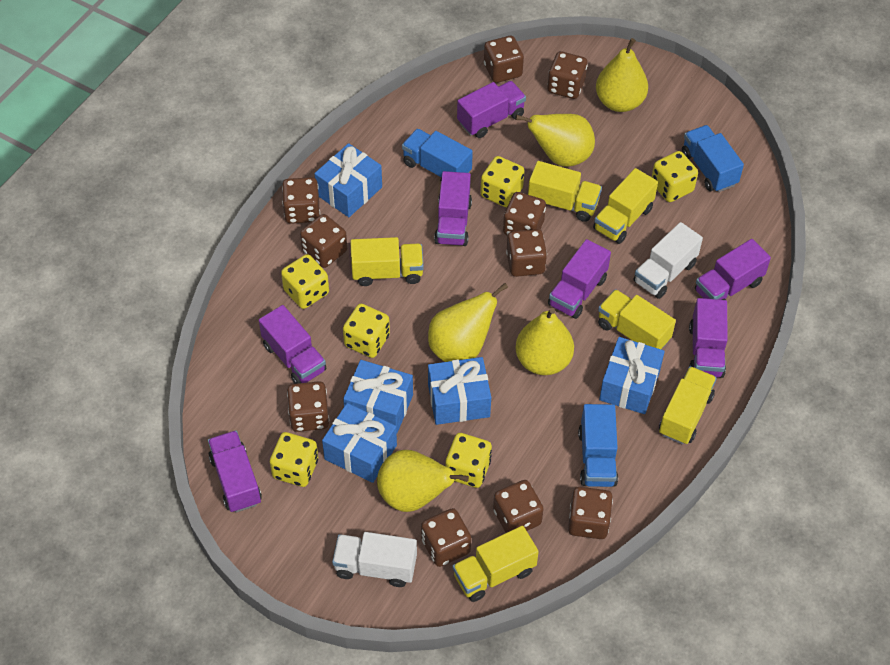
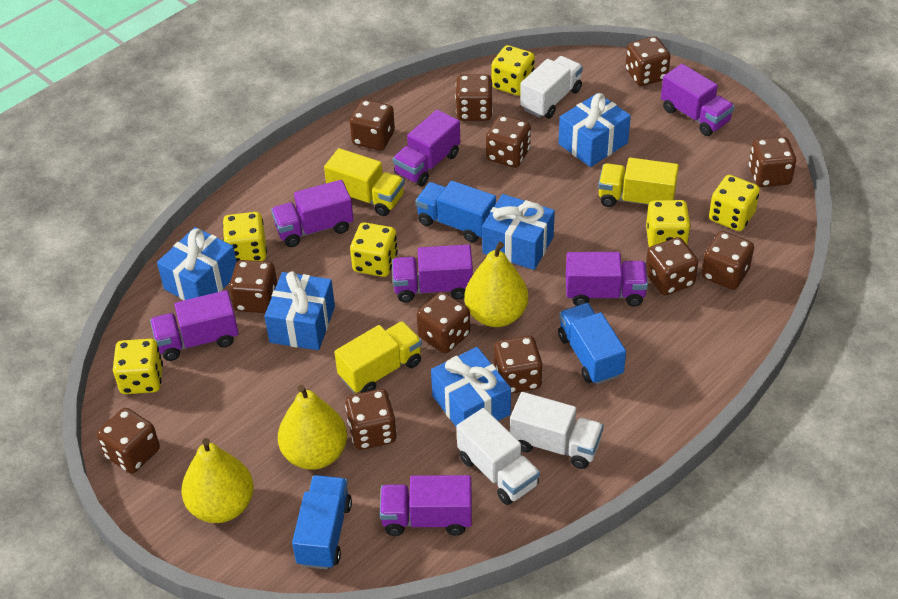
brown dice: [282,177,320,224] [287,381,329,432] [300,214,347,268] [421,508,471,567] [484,36,524,83] [493,480,544,533] [503,192,546,236] [506,229,547,277] [547,51,587,99] [568,487,613,539] = 10 -> [97,408,160,474] [229,260,277,313] [345,389,397,450] [350,100,395,150] [417,292,470,353] [455,74,493,121] [486,115,531,168] [494,336,543,394] [625,36,670,86] [646,237,698,295] [702,231,754,290] [749,137,796,187] = 12
white truck: [332,532,417,587] [633,222,703,299] = 2 -> [456,408,540,505] [510,392,603,469] [520,56,583,119] = 3
yellow pear: [377,450,469,512] [428,283,508,362] [515,114,595,167] [515,308,574,375] [596,38,648,112] = 5 -> [181,438,254,523] [278,385,347,470] [465,242,528,327] = 3
yellow truck: [351,237,424,286] [453,526,539,602] [528,161,602,222] [593,168,658,244] [598,289,676,350] [659,366,717,444] = 6 -> [324,148,404,216] [334,321,422,393] [598,158,679,207] = 3

